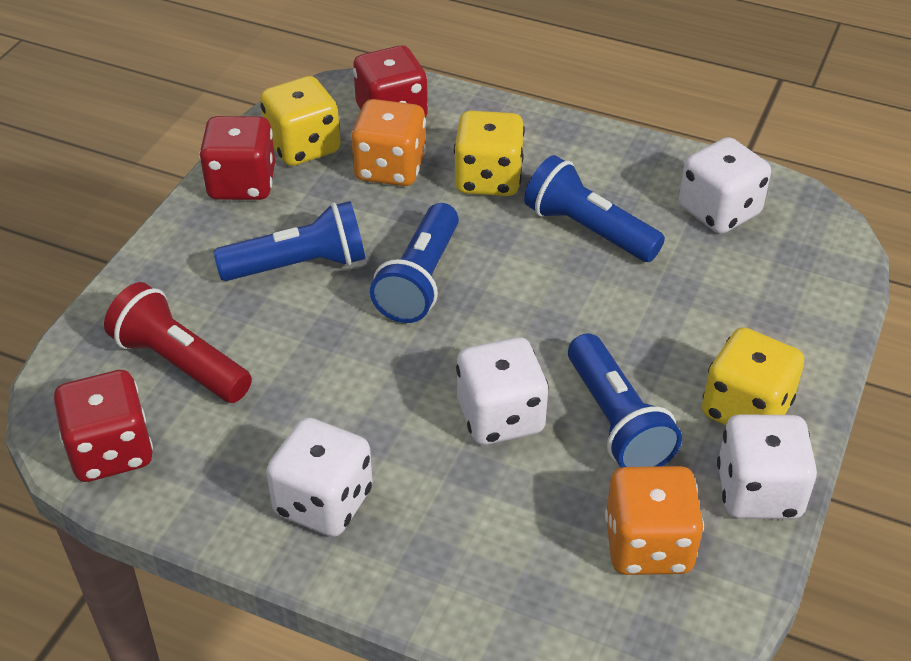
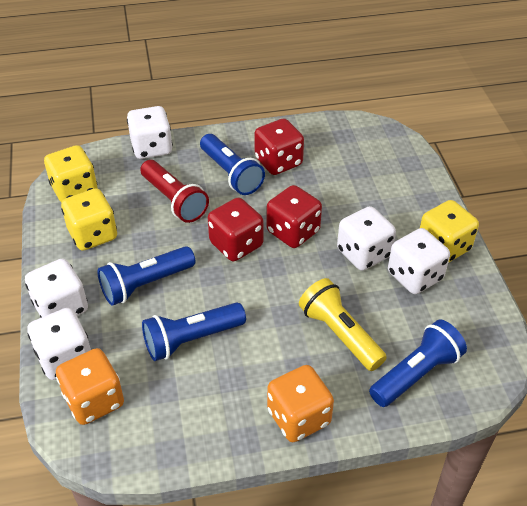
white dice: [266,417,373,537] [456,337,549,445] [679,137,771,234] [717,414,817,519] = 4 -> [25,259,88,318] [27,308,91,380] [127,106,173,159] [337,206,396,271] [388,228,450,294] = 5
yellow flashlight: none = 0 -> [299,278,387,371] = 1

